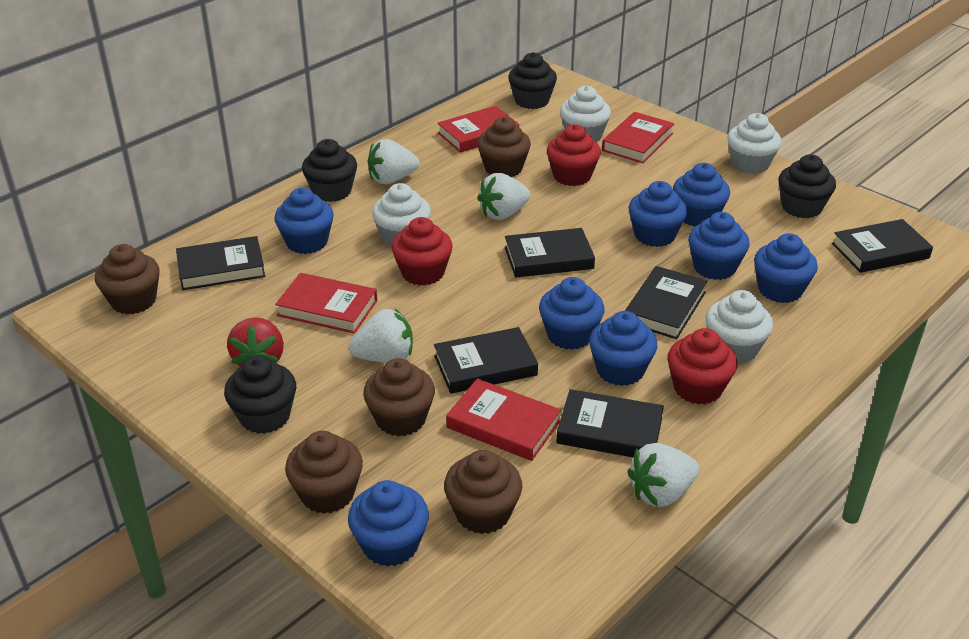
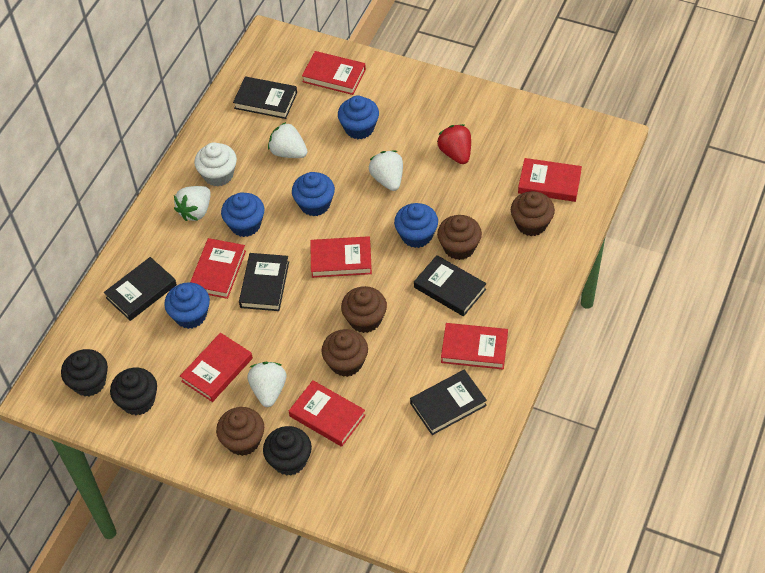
black book: [176,236,265,290] [434,327,538,394] [505,228,595,278] [556,389,664,458] [625,266,708,339] [832,219,933,273] = 6 -> [104,257,177,321] [233,76,297,119] [239,253,289,311] [410,369,487,435] [414,255,487,316] = 5
black cupcake: [224,356,296,434] [302,139,357,202] [508,52,557,109] [778,154,836,218] = 4 -> [61,349,108,397] [110,368,157,415] [263,426,312,476] = 3
blue cupcake: [274,188,334,254] [348,480,429,567] [539,277,605,350] [589,311,657,386] [629,181,687,247] [673,163,730,227] [688,212,750,280] [754,233,818,303] = 8 -> [164,282,210,329] [221,193,265,237] [292,172,335,216] [338,95,379,139] [394,203,438,248] = 5
red book: [275,273,377,334] [438,106,519,153] [446,378,561,461] [602,112,675,163] = 4 -> [180,333,253,402] [190,238,246,299] [289,380,366,447] [302,51,366,95] [310,236,372,278] [441,323,508,369] [518,158,582,202] = 7
red cupcake: [392,217,453,286] [547,124,601,186] [667,328,738,405] = 3 -> none = 0
white cupcake: [372,183,431,247] [560,86,611,143] [706,290,773,364] [727,113,781,174] = 4 -> [194,142,237,186] = 1

